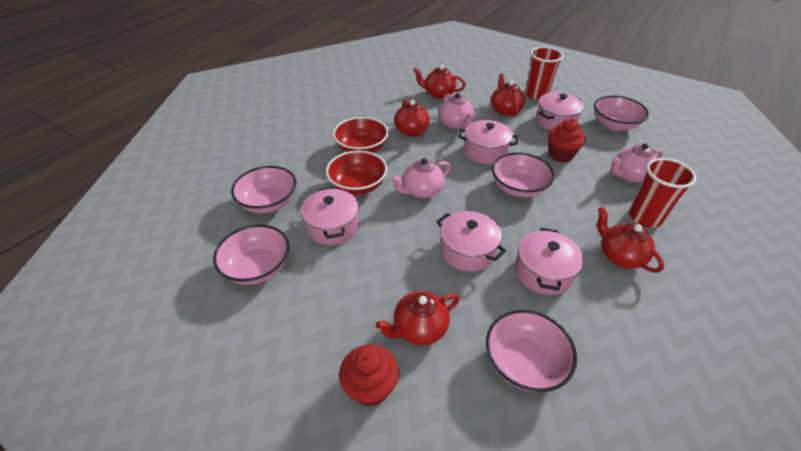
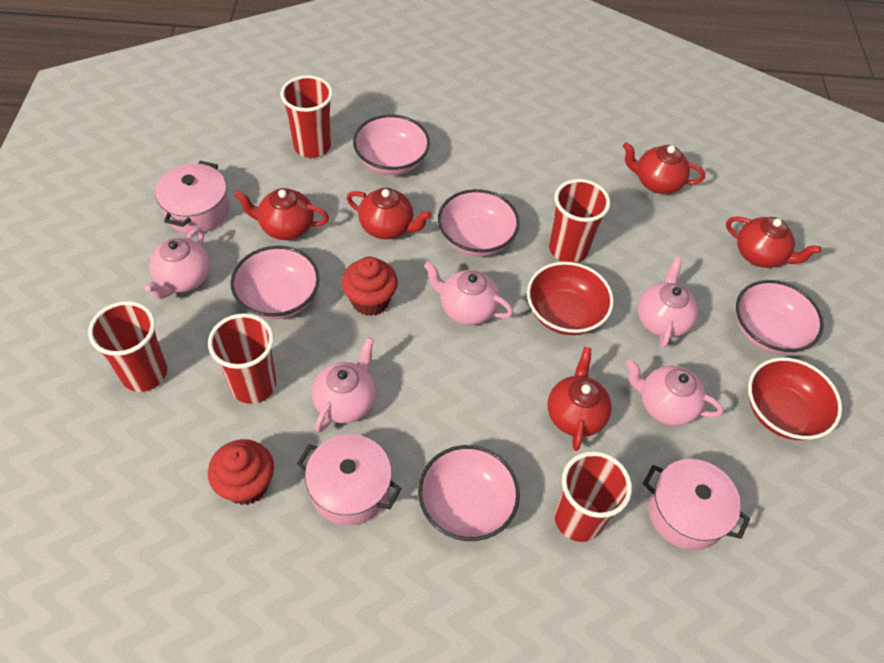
pink pot: [301,187,359,245] [436,211,506,272] [458,120,518,164] [515,228,584,295] [536,92,584,130] = 5 -> [155,161,229,234] [297,434,402,526] [643,459,750,550] = 3
pink teapot: [391,158,451,198] [439,93,474,129] [611,143,664,183] = 3 -> [145,227,210,299] [312,337,376,432] [424,262,513,325] [626,359,724,426] [638,257,698,348] = 5
red cup: [525,47,563,100] [629,158,697,228] = 2 -> [88,301,167,392] [208,313,276,404] [280,75,333,158] [549,179,610,263] [554,451,632,542] = 5

